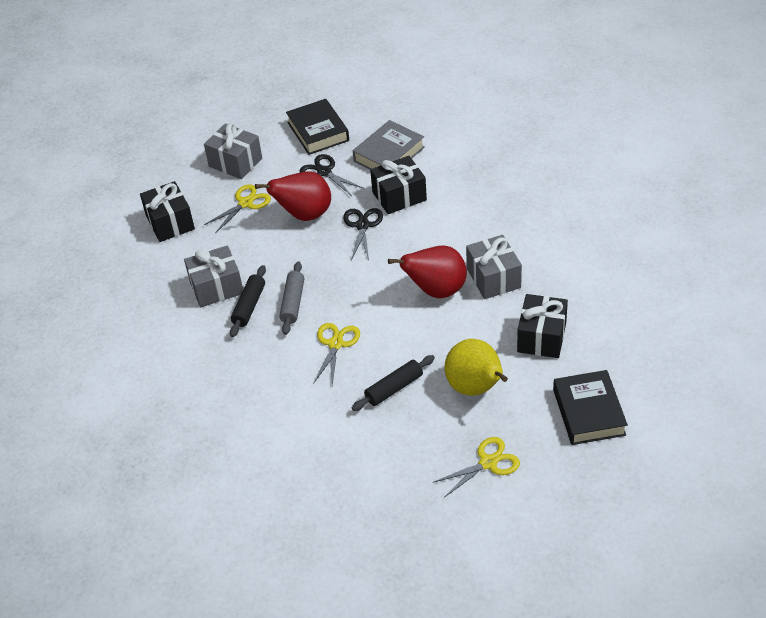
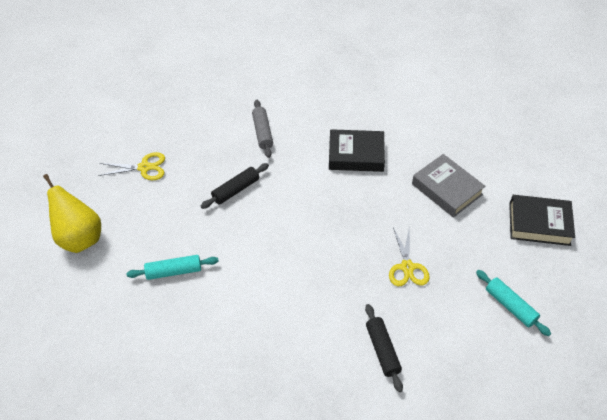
black gift: [140,181,195,242] [370,156,427,214] [517,294,568,358] = 3 -> none = 0
black scissors: [300,154,363,196] [343,208,383,260] = 2 -> none = 0
grey gift: [184,245,243,307] [204,123,262,179] [466,235,522,299] = 3 -> none = 0
red pear: [255,171,331,221] [388,245,467,298] = 2 -> none = 0
turquoise rolling pin: none = 0 -> [126,255,219,280] [476,270,551,336] = 2
yellow scissors: [204,184,271,233] [313,323,360,385] [434,437,520,498] = 3 -> [98,152,165,180] [389,225,430,286] = 2

